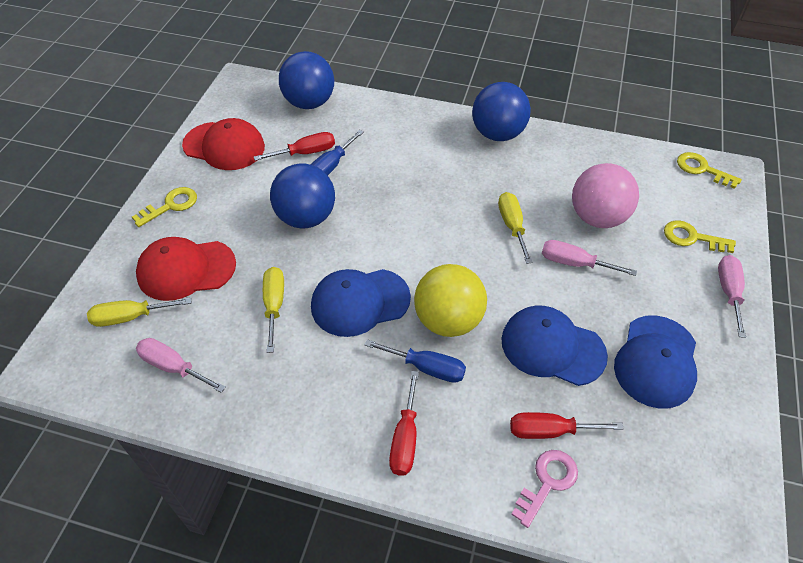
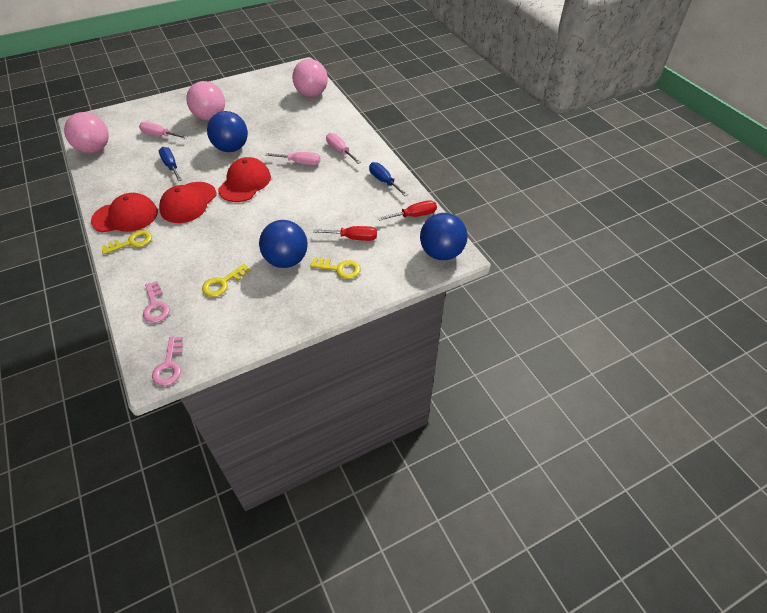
blue cap: [311,269,411,337] [501,306,608,386] [614,315,697,408] = 3 -> none = 0
pink ball: [572,163,639,228] = 1 -> [64,112,109,153] [186,81,225,120] [292,59,328,97] = 3
pink key: [511,450,578,528] = 1 -> [143,281,170,323] [152,336,183,386] = 2
red cap: [136,237,236,301] [182,118,265,170] = 2 -> [91,193,158,232] [159,182,217,223] [218,157,271,202] = 3
red screwdriver: [254,132,335,161] [389,371,419,476] [510,412,624,439] = 3 -> [313,226,377,241] [378,200,437,221] = 2
yellow ball: [414,264,487,337] = 1 -> none = 0
yellow screwdriver: [87,298,191,327] [263,267,284,353] [498,192,533,264] = 3 -> none = 0

